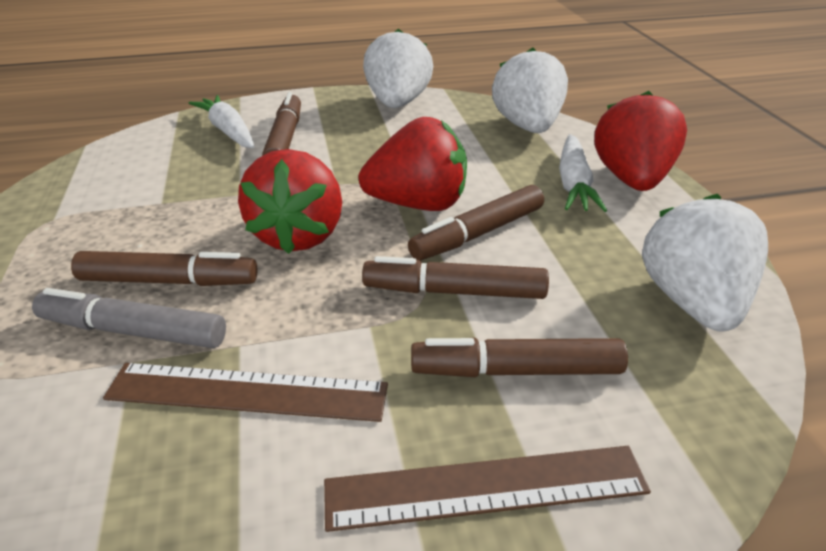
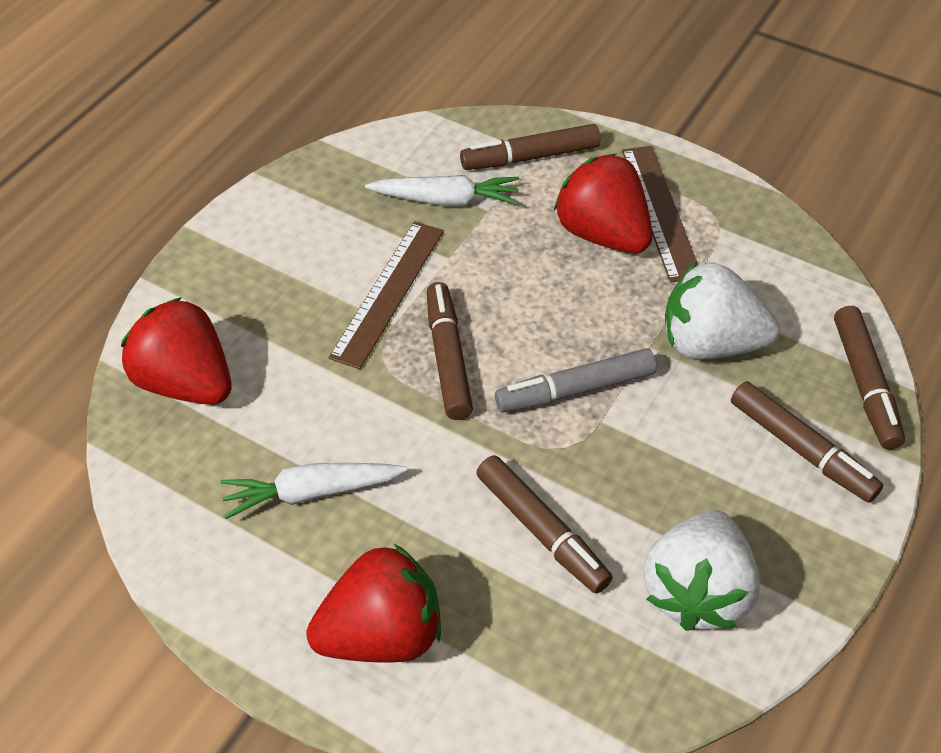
white strawberry: [363,29,433,108] [492,48,568,133] [642,194,768,332] = 3 -> [644,510,760,631] [665,262,780,360] = 2

